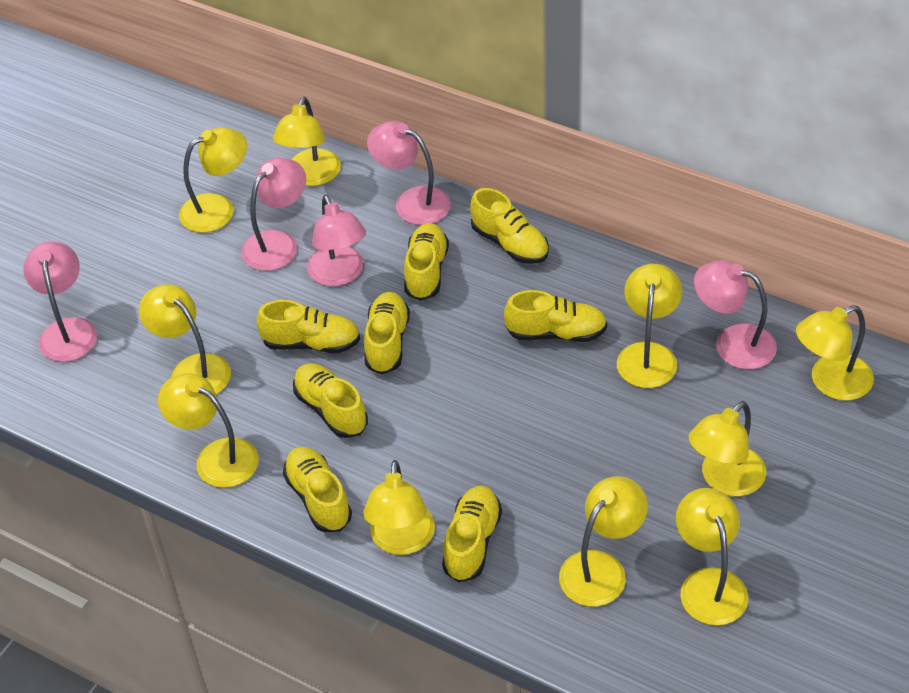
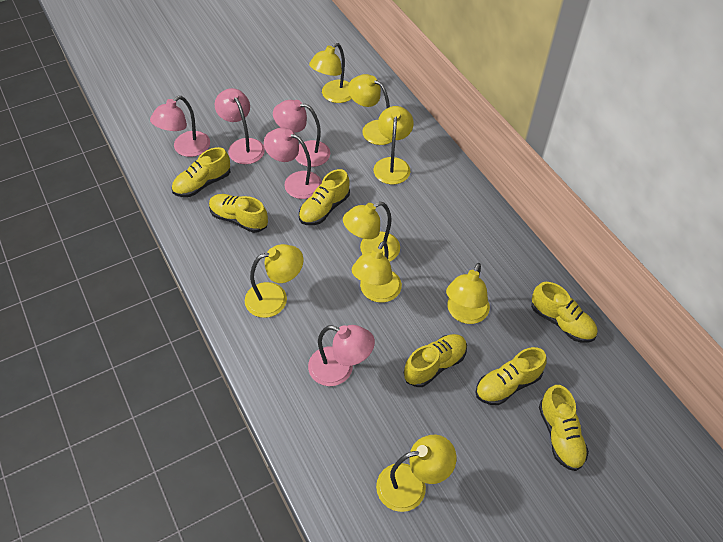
yellow lamp: [139,284,231,394] [158,373,259,488] [179,127,247,233] [273,97,341,186] [363,460,435,555] [559,476,648,606] [617,264,682,388] [676,488,749,625] [689,401,766,496] [796,305,874,401] = 10 -> [245,244,303,318] [309,43,352,103] [343,202,400,262] [348,74,392,145] [352,241,402,303] [374,106,414,184] [376,435,456,512] [446,263,490,324] = 8
yellow shoe: [257,300,360,353] [283,447,352,532] [293,363,368,438] [364,292,410,374] [404,223,449,301] [442,486,502,582] [470,188,549,264] [504,290,607,342] = 8 -> [172,147,230,197] [209,194,268,233] [299,169,350,225] [404,334,467,387] [475,347,547,405] [531,282,597,343] [539,385,589,471] = 7

